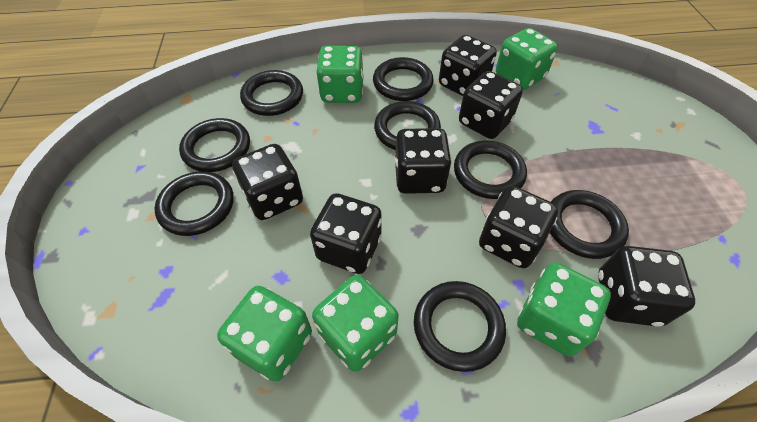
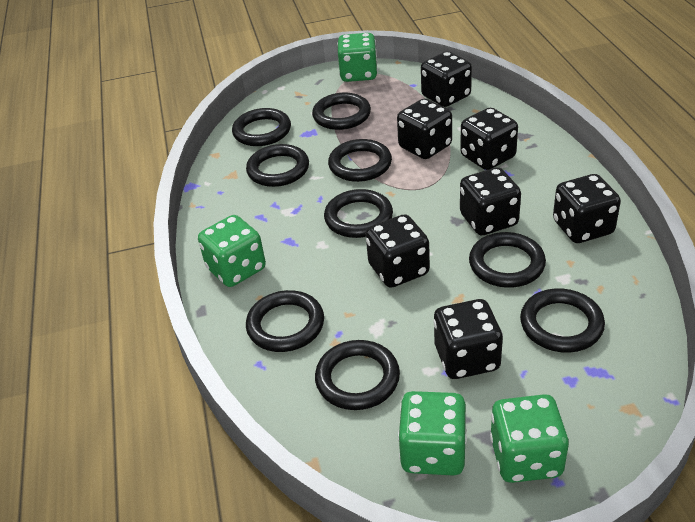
black ring: [154,171,234,236] [179,118,250,172] [240,70,303,116] [373,57,434,101] [374,101,441,150] [414,281,506,372] [454,141,527,199] [550,190,629,259] = 8 -> [232,108,291,146] [246,144,309,187] [246,290,324,352] [312,93,371,130] [315,340,400,410] [324,189,393,238] [328,139,392,182] [469,232,546,288] [520,288,605,353] = 9
green dice: [217,286,312,381] [312,275,399,372] [316,46,364,103] [496,28,558,90] [517,262,611,356] = 5 -> [198,215,266,287] [337,33,378,82] [398,391,467,476] [490,394,569,483] = 4

